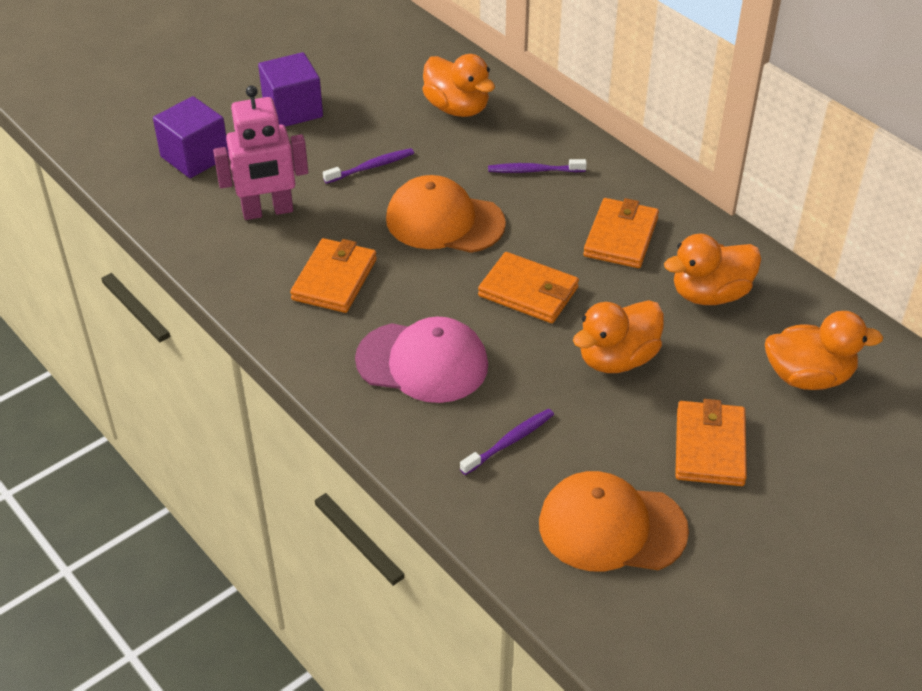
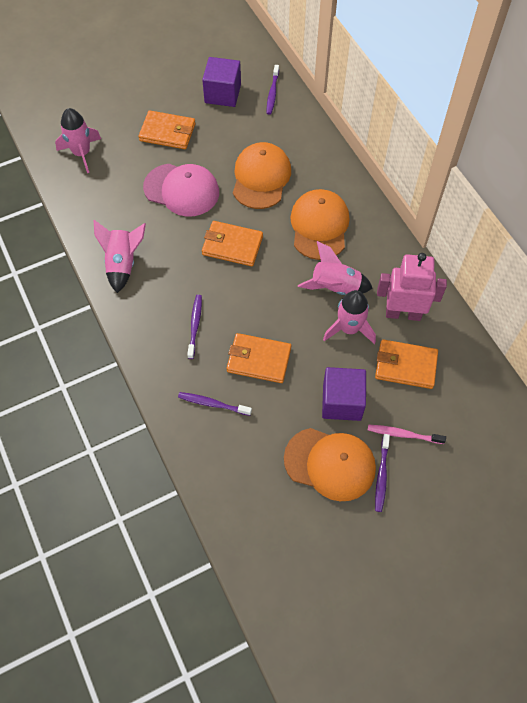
orange cap: [386,175,506,253] [539,471,689,571] = 2 -> [233,142,291,209] [284,428,376,501] [290,189,350,260] = 3
orange duck: [422,54,495,117] [573,300,664,373] [664,234,762,305] [765,311,883,390] = 4 -> none = 0
pink rocket: none = 0 -> [55,108,101,173] [94,220,146,293] [298,241,372,295] [323,290,376,344] = 4
pink toothbrush: none = 0 -> [368,425,446,444] = 1
purple toothbrush: [323,148,414,184] [460,409,554,475] [488,159,587,173] = 3 -> [178,392,252,416] [187,295,202,359] [267,65,279,115] [375,434,390,512] = 4

